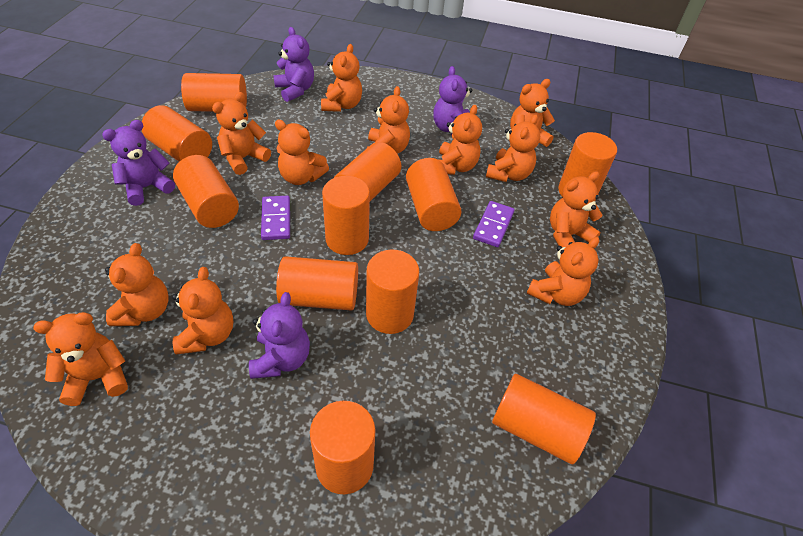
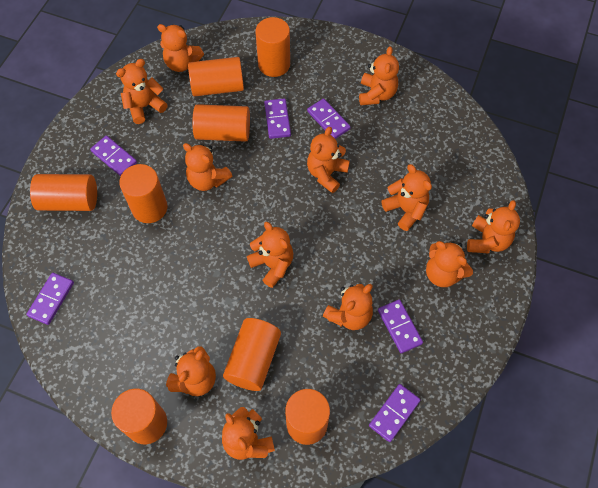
orange cylinder: [141,105,212,162] [173,155,239,228] [181,73,247,112] [276,256,358,311] [310,401,375,494] [322,176,370,255] [334,142,401,201] [366,250,419,334] [406,158,462,231] [492,374,596,464] [558,132,617,197] = 11 -> [30,174,97,211] [111,388,167,444] [119,164,167,223] [188,57,244,97] [192,104,250,142] [223,318,281,391] [256,17,290,77] [285,389,330,445] = 8
purple domino: [261,196,290,240] [473,201,515,247] = 2 -> [26,273,74,325] [90,136,137,176] [264,98,291,139] [307,99,351,139] [369,384,420,442] [378,299,423,354] = 6
purple teddy bear: [102,120,175,206] [249,292,310,379] [273,27,314,102] [433,66,472,136] = 4 -> none = 0

